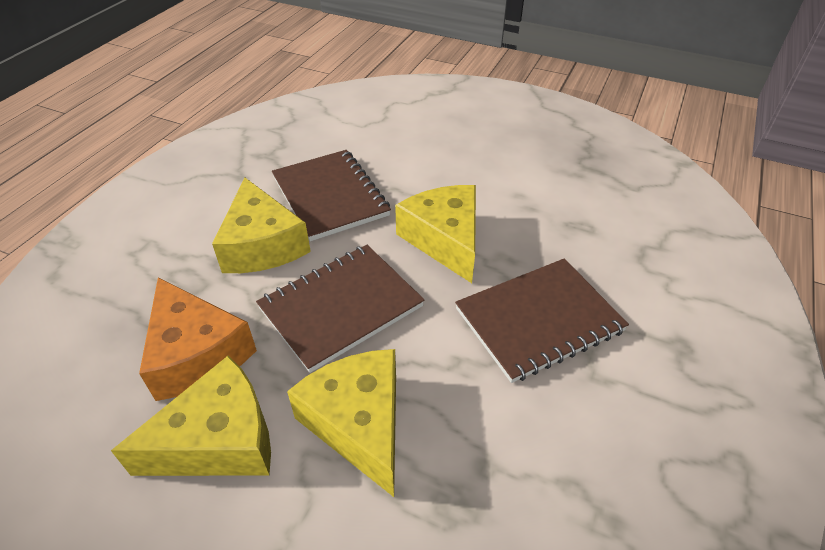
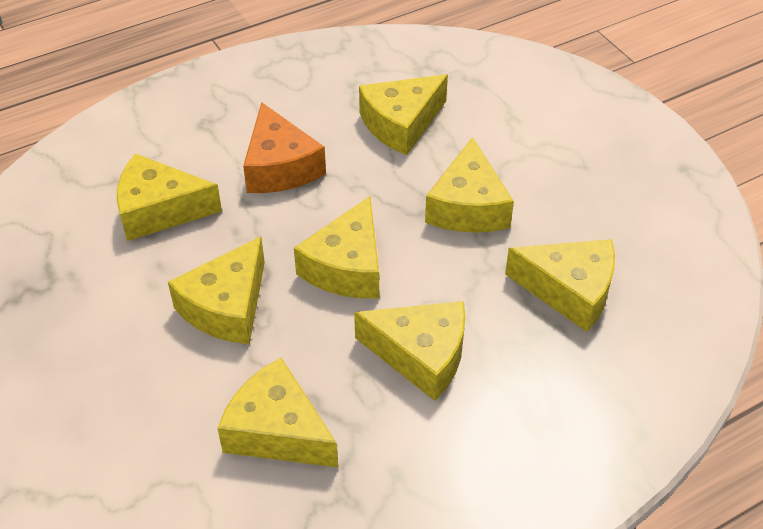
brown notebook: [256,245,425,373] [272,150,391,241] [455,258,629,383] = 3 -> none = 0
yellow cheese: [111,356,271,476] [212,178,311,273] [287,349,396,497] [395,185,476,283] = 4 -> [117,154,222,241] [168,237,265,344] [217,358,338,468] [294,196,379,298] [354,301,465,401] [359,74,448,155] [425,137,514,233] [505,239,615,332] = 8

